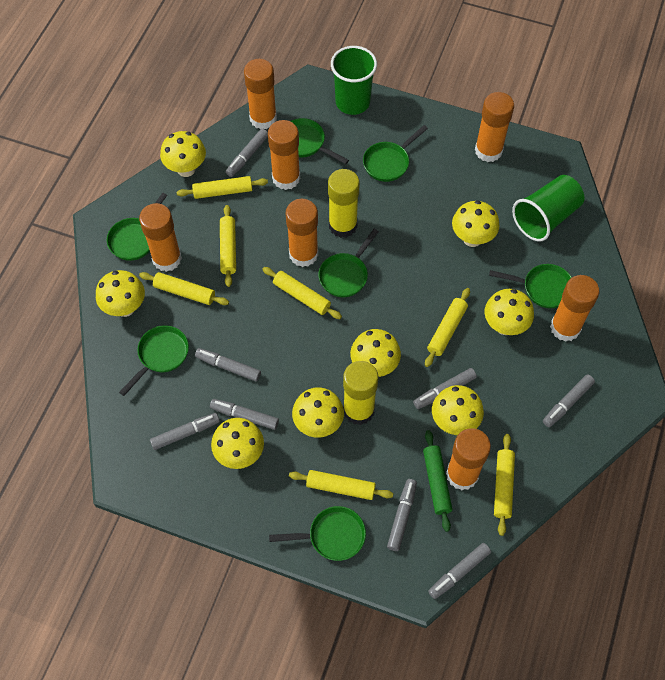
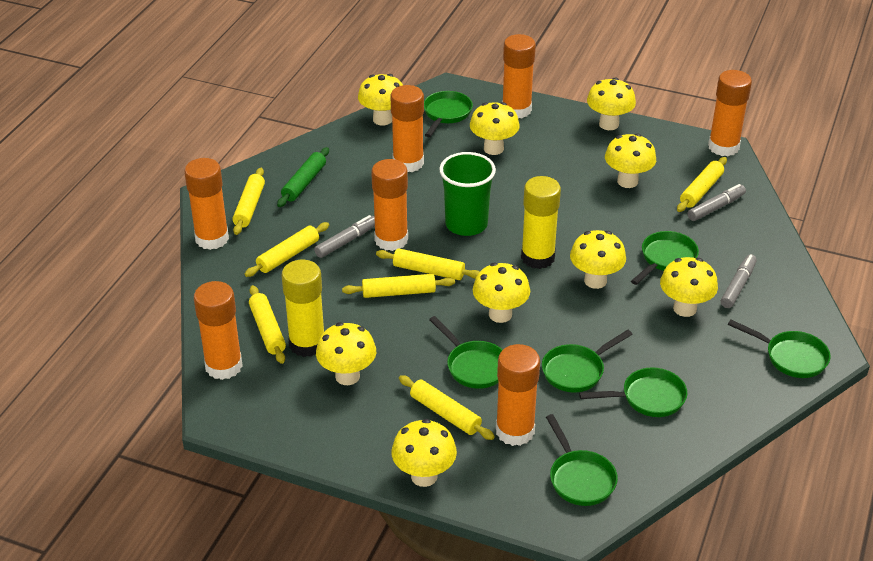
green cup: [331,46,377,115] [512,175,585,242] = 2 -> [439,152,496,236] = 1
grey marker: [150,413,220,450] [195,348,261,381] [210,399,279,430] [226,129,268,177] [387,479,417,551] [413,368,477,409] [428,543,491,599] [543,374,595,427] = 8 -> [314,215,375,258] [687,184,746,221] [721,254,757,308] = 3
yellow mushroom: [96,270,145,317] [160,131,206,177] [211,418,264,469] [292,387,344,438] [350,329,401,377] [432,385,484,435] [452,201,499,247] [484,289,534,335] = 8 -> [316,322,376,385] [358,74,403,126] [391,419,457,487] [470,102,520,155] [473,263,530,323] [570,230,626,289] [587,77,636,130] [605,133,656,188] [660,257,718,317] = 9

